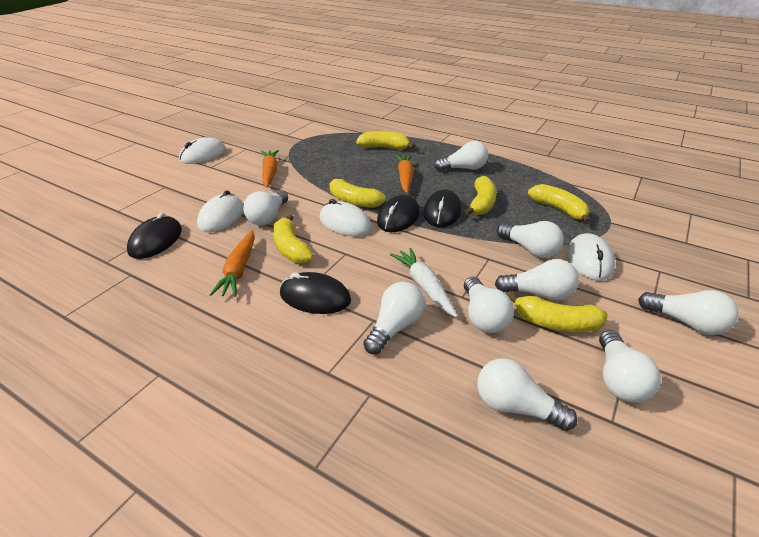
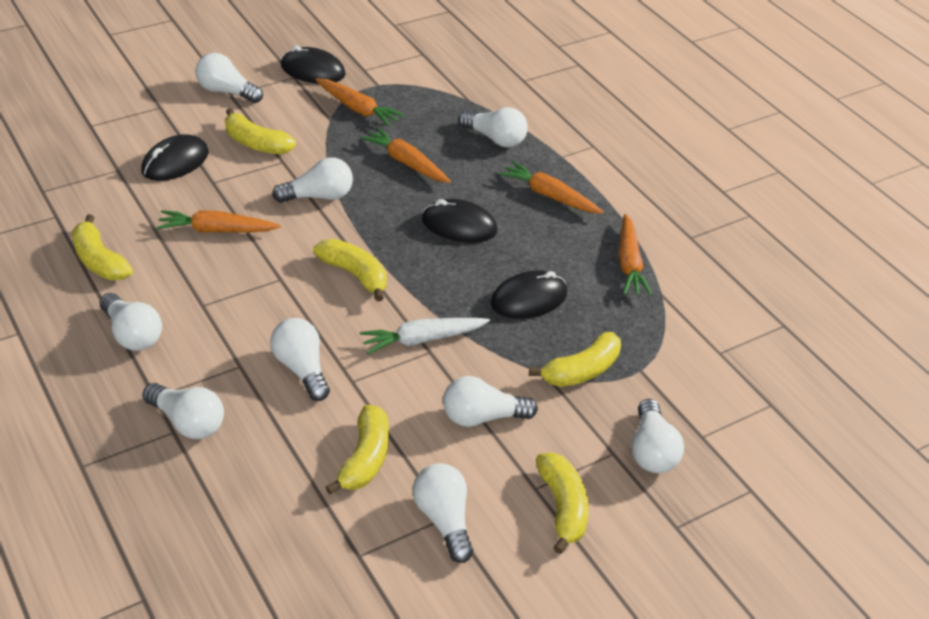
orange carrot: [210,230,255,297] [261,150,279,187] [395,154,414,193] = 3 -> [156,210,281,233] [316,78,405,127] [360,127,451,183] [499,161,604,214] [619,214,652,296] = 5
white mouse: [179,137,226,164] [197,191,244,232] [320,199,372,236] [567,233,615,281] = 4 -> none = 0

